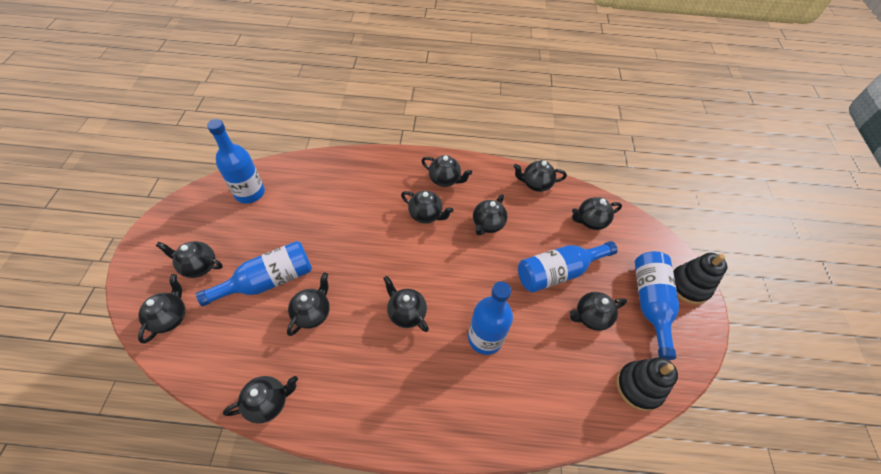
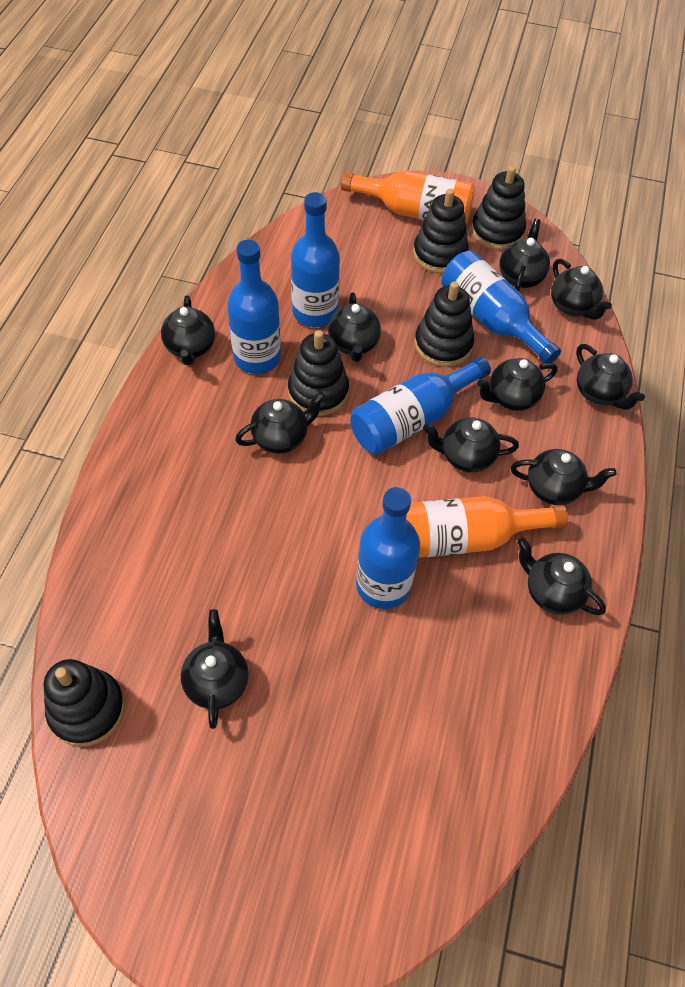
black stacking toy: [616,357,678,411] [673,253,727,304] = 2 -> [44,659,125,747] [288,330,349,416] [413,189,469,273] [415,281,474,367] [471,166,526,250] = 5
orange bottle: none = 0 -> [341,171,475,225] [406,496,568,558] = 2

